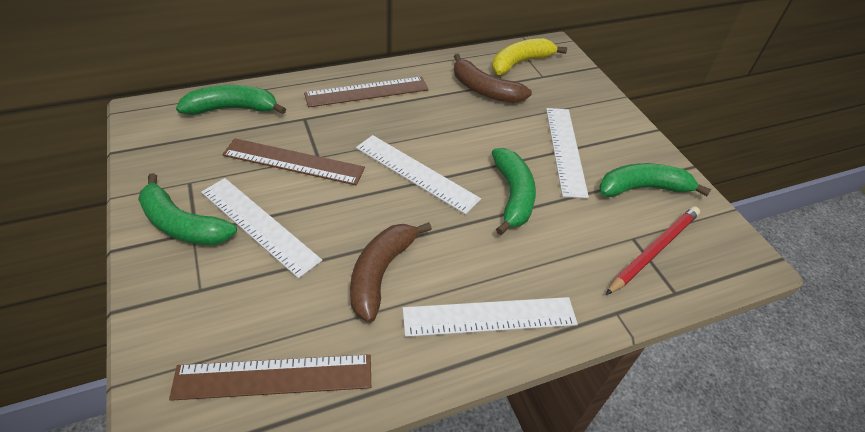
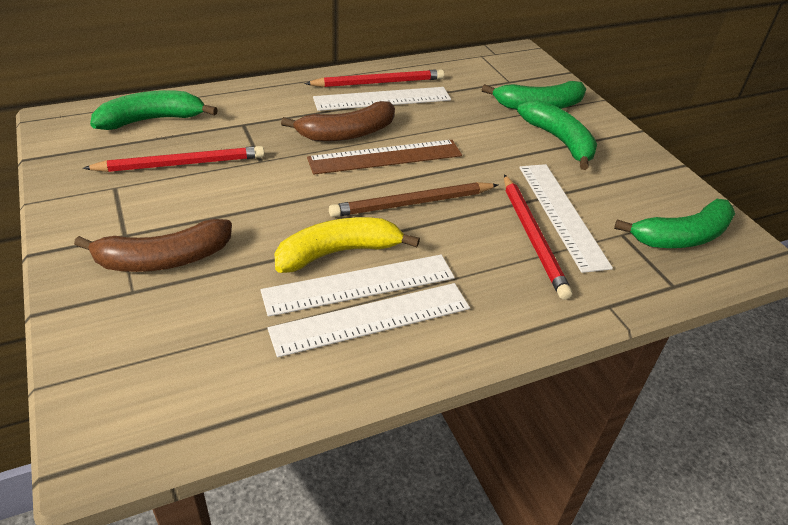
brown pencil: none = 0 -> [329,182,498,217] = 1
brown ruler: [169,354,371,401] [222,138,365,185] [304,77,429,107] = 3 -> [307,140,462,175] = 1
red pencil: [606,206,700,295] = 1 -> [83,146,265,172] [304,69,444,87] [504,174,572,300] = 3

